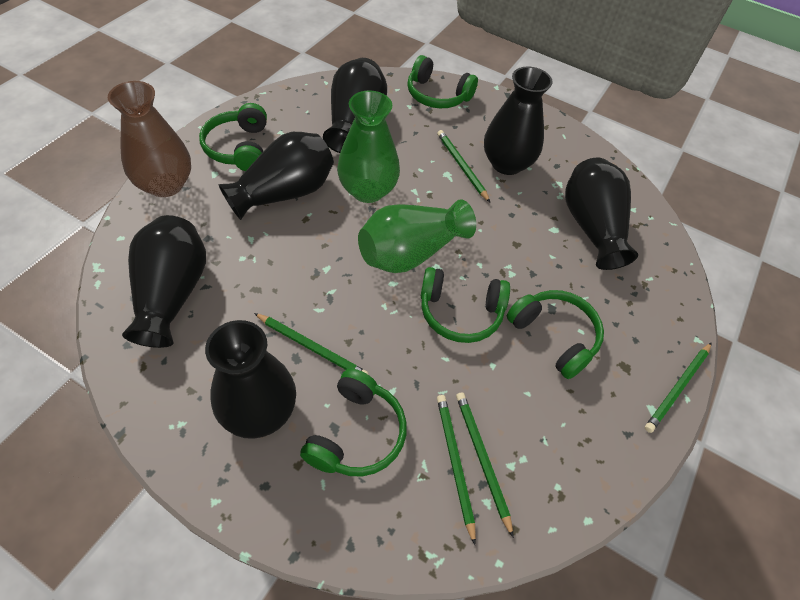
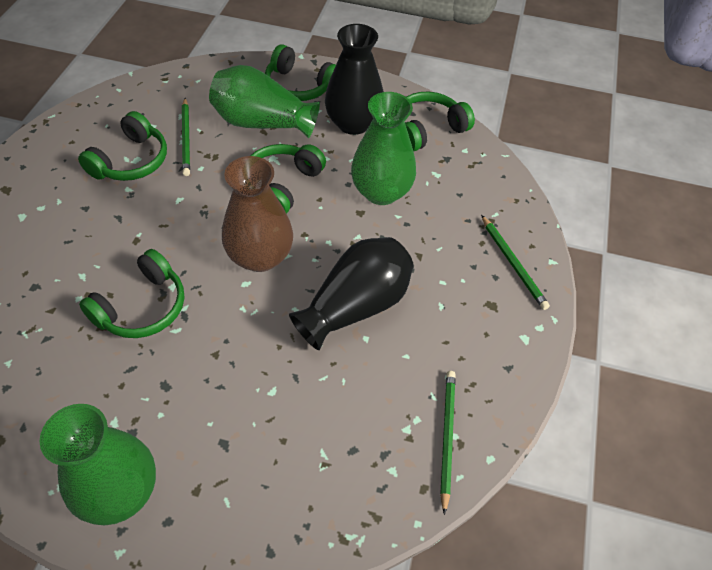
black vase: [122,215,206,348] [205,320,296,439] [219,132,334,220] [323,58,387,153] [484,67,553,175] [565,158,638,270] = 6 -> [289,237,414,350] [325,24,384,135] = 2
green pencil: [254,313,368,374] [437,130,490,202] [437,395,476,545] [456,392,514,538] [645,343,711,433] = 5 -> [182,98,190,176] [440,371,456,515] [481,215,550,310] = 3
green vase: [337,90,400,203] [358,199,476,273] = 2 -> [39,404,156,525] [209,65,320,138] [351,92,416,205] = 3

